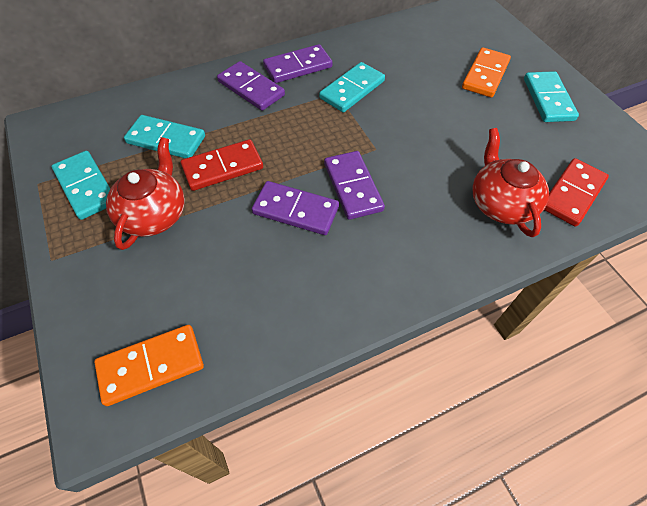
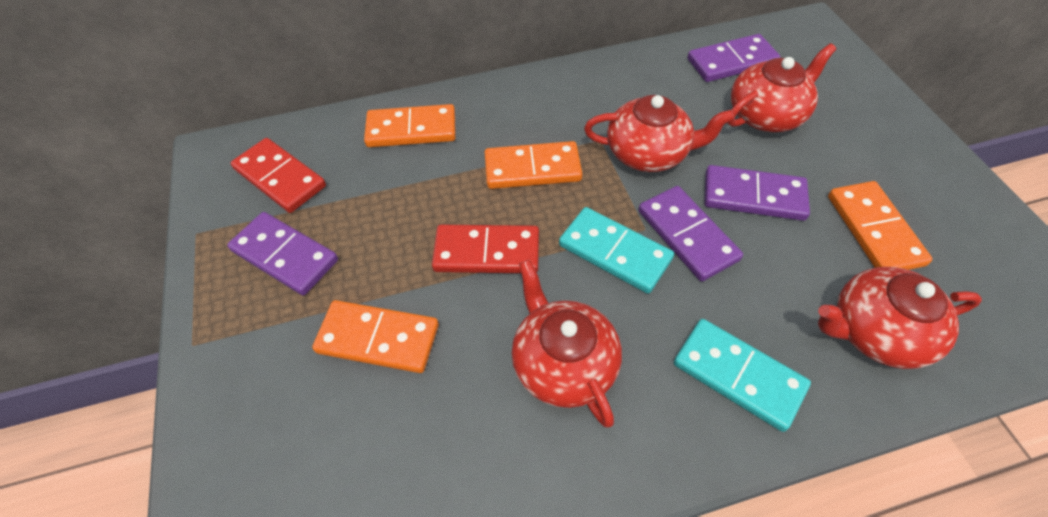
orange domino: [94,325,204,406] [462,47,511,98] = 2 -> [312,300,439,373] [364,104,456,147] [485,141,582,189] [828,181,933,270] = 4
red teapot: [106,137,185,250] [472,128,549,237] = 2 -> [512,260,622,427] [584,95,734,172] [727,43,836,132] [818,267,982,369] = 4
turquoise domino: [52,151,110,220] [124,115,205,158] [319,62,385,112] [524,71,579,122] = 4 -> [559,207,674,293] [674,319,811,432] = 2

